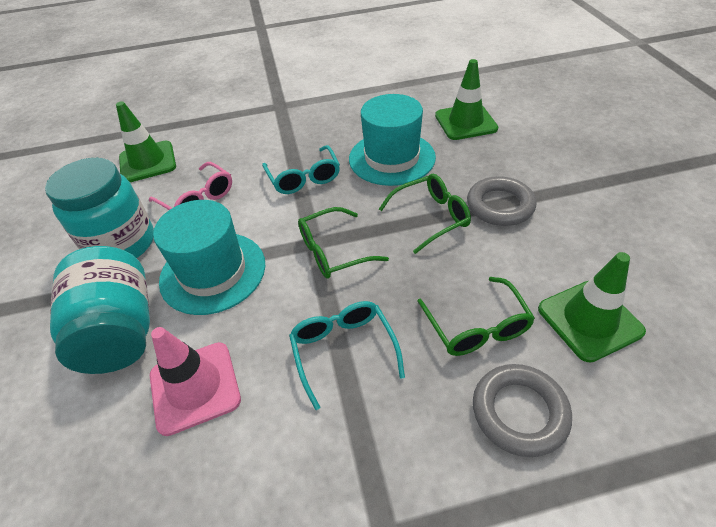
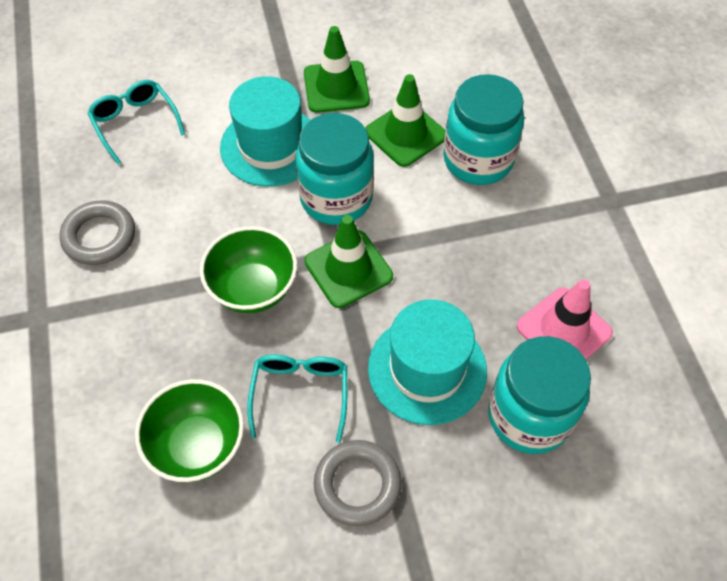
green bowl: none = 0 -> [135,379,244,482] [200,226,297,313] = 2
green glasses: [298,207,389,279] [379,174,471,254] [417,277,535,356] = 3 -> none = 0
pink glasses: [149,162,232,210] = 1 -> none = 0
turquoise jar: [45,158,154,258] [50,246,150,374] = 2 -> [295,113,374,225] [443,74,524,185] [489,336,591,454] = 3

